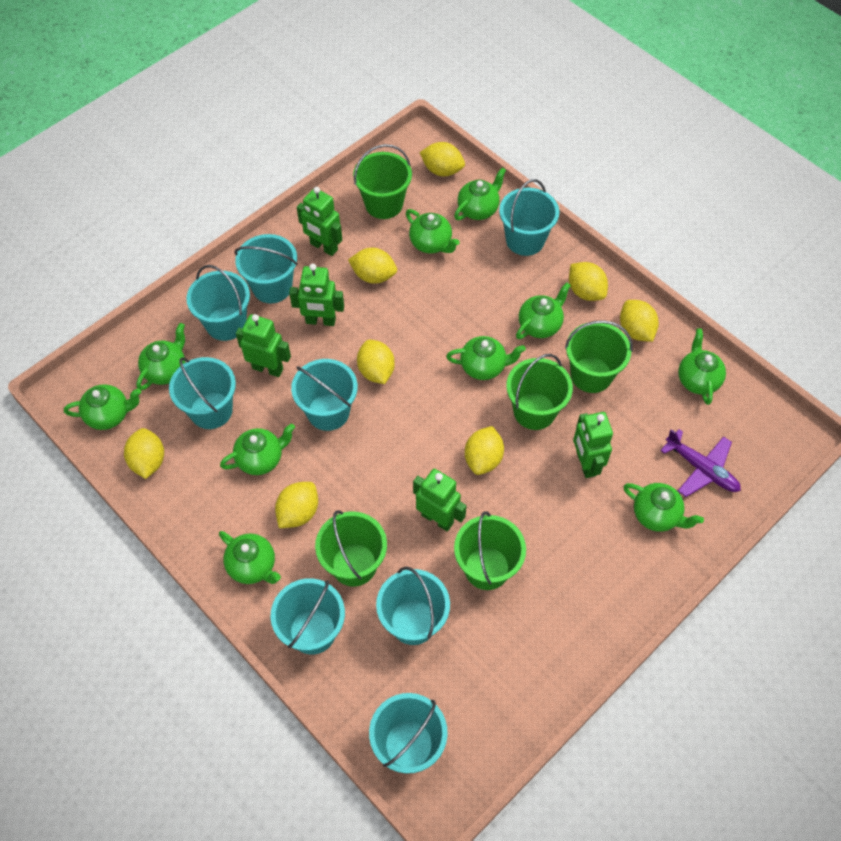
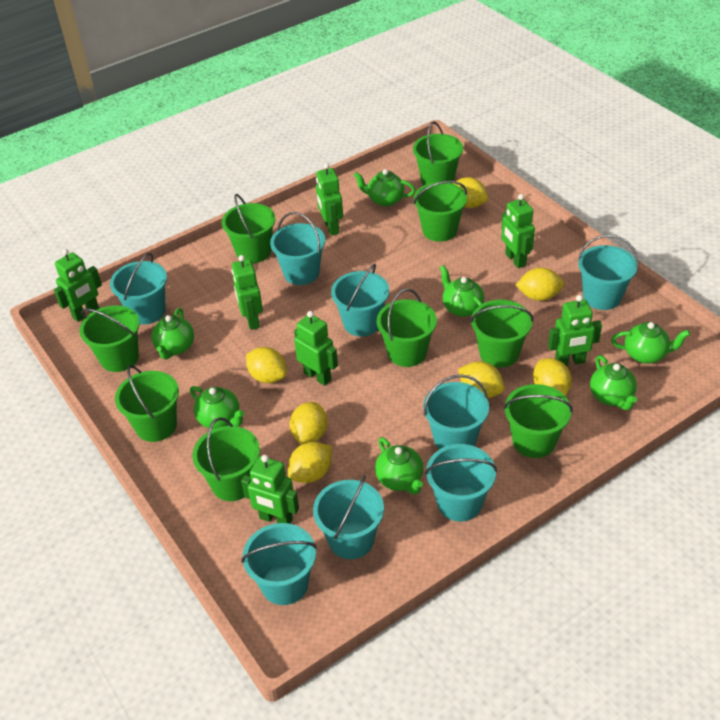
green bucket: [315,510,387,587] [353,144,412,219] [454,511,526,590] [506,354,573,430] [565,320,633,393] = 5 -> [80,305,140,372] [115,365,179,442] [192,417,260,501] [222,194,275,263] [377,289,437,367] [413,121,463,185] [413,181,467,242] [470,300,533,368] [503,384,573,458] = 9
green robot: [236,314,291,377] [289,264,344,326] [297,187,342,256] [413,469,467,532] [573,412,613,478] = 5 -> [54,249,102,322] [232,255,263,330] [241,455,299,524] [294,311,338,386] [316,163,343,235] [501,194,535,268] [548,295,602,366] = 7
green teapot: [64,384,141,430] [136,323,185,390] [219,531,281,584] [220,424,295,475] [406,209,460,253] [446,336,526,380] [454,168,506,220] [516,282,571,339] [623,483,704,532] [678,329,726,405] = 10 -> [151,308,194,359] [190,386,245,429] [353,169,415,207] [375,437,423,495] [440,265,484,317] [590,355,637,410] [611,322,690,364] = 7
purple plane: [660,429,741,497] = 1 -> none = 0
yellow lemon: [124,428,164,479] [275,482,318,528] [348,248,397,284] [357,340,395,384] [420,142,465,176] [465,426,504,475] [569,262,608,301] [620,300,659,342] = 8 -> [246,347,287,383] [288,442,332,483] [290,402,327,445] [453,177,488,208] [458,362,505,398] [516,268,564,301] [533,358,572,396] = 7

